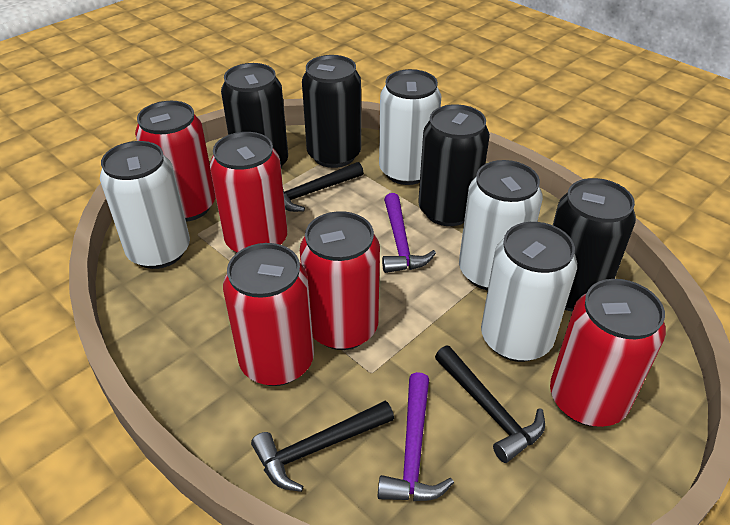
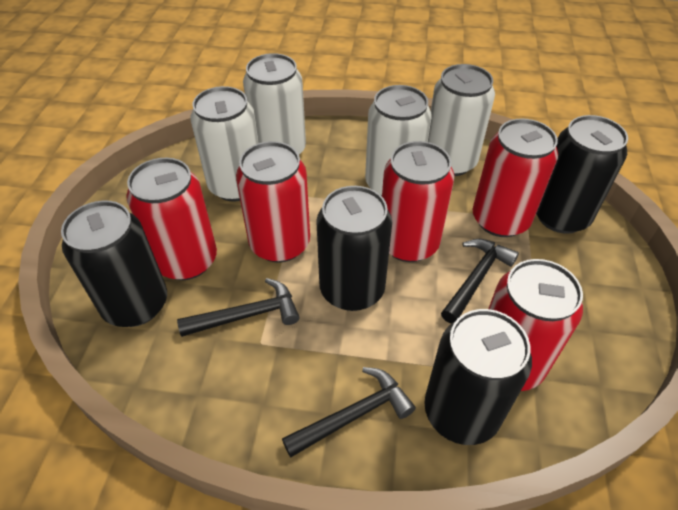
purple hammer: [378,372,454,501] [382,193,436,273] = 2 -> none = 0

